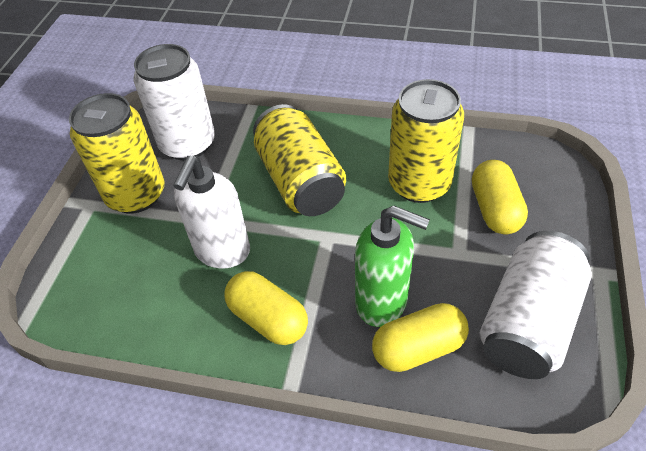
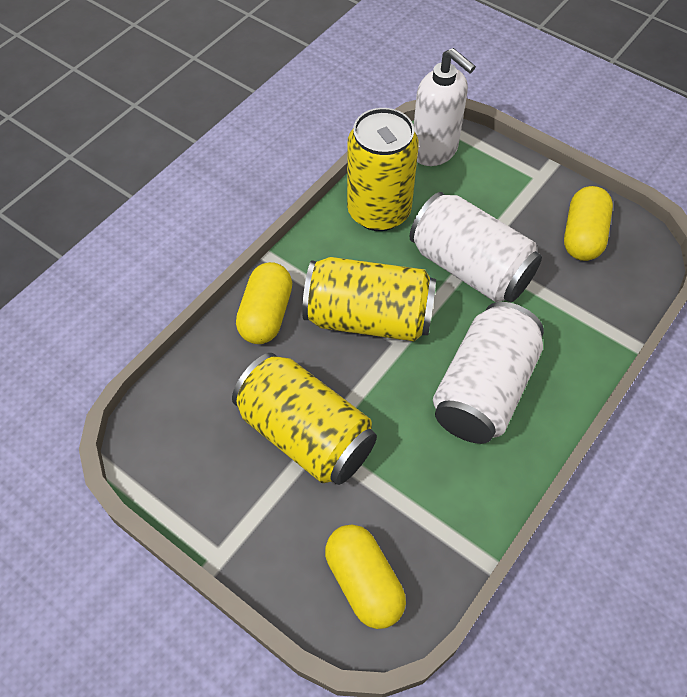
green soap dispenser: [355,206,430,327] = 1 -> none = 0

